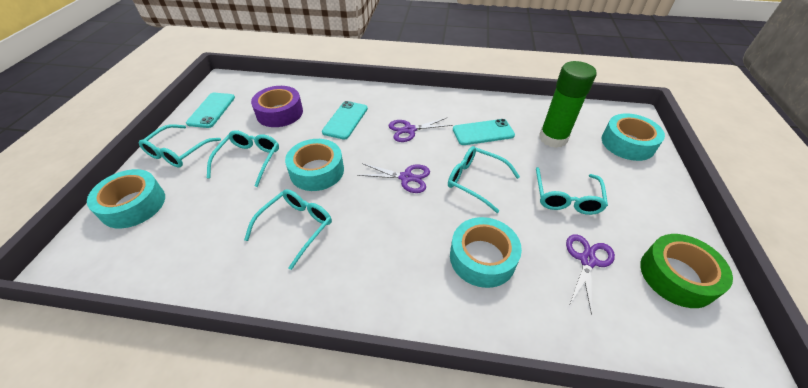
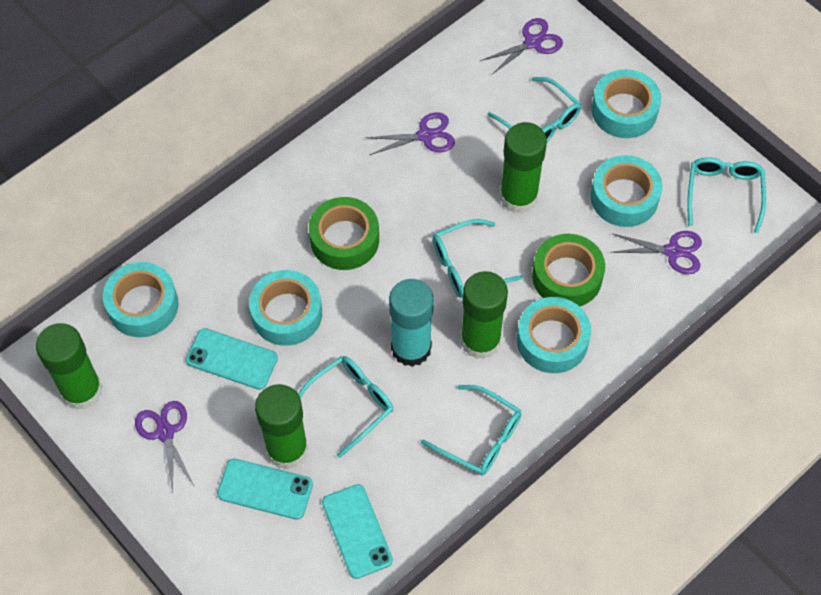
green glue stick: [539,61,596,148] = 1 -> [36,323,103,410] [255,384,308,469] [461,271,508,359] [500,122,547,214] = 4
green tape: [640,234,733,308] = 1 -> [309,197,379,270] [532,234,605,307] = 2
purple scissors: [357,163,430,193] [388,118,453,142] [566,234,615,315] = 3 -> [135,401,195,493] [365,112,455,155] [481,18,563,74] [610,231,702,274] = 4
purple tape: [251,86,303,127] = 1 -> none = 0
turquoise glue stick: none = 0 -> [389,279,434,367] = 1
turquoise tape: [87,169,165,228] [285,139,344,191] [450,217,522,288] [602,113,665,161] = 4 -> [103,262,179,337] [249,270,322,346] [517,297,591,373] [591,155,662,227] [592,69,661,138] = 5

